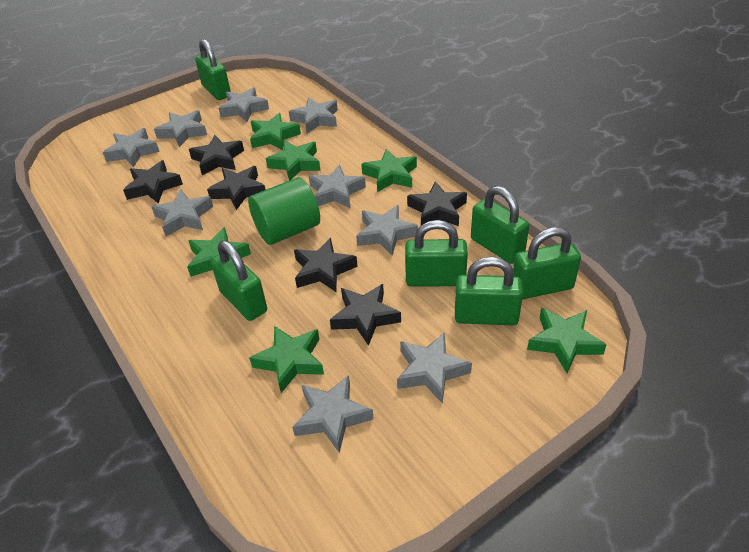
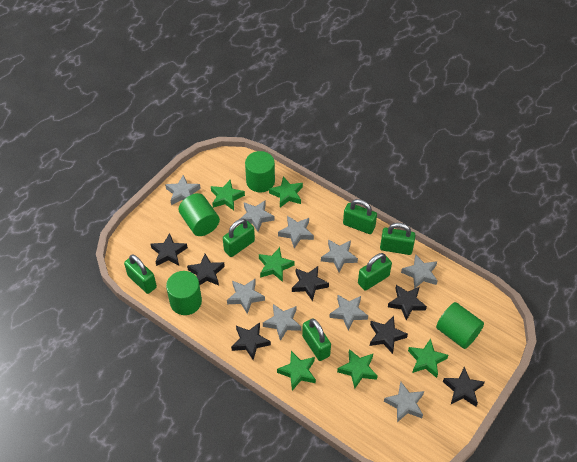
black star: [123,160,183,203] [189,135,244,175] [207,166,266,210] [294,238,358,293] [330,284,401,346] [407,181,467,226] = 6 -> [151,233,188,266] [187,254,225,286] [231,322,271,360] [292,266,329,301] [370,316,408,354] [388,285,427,321] [443,367,485,406] = 7
green cylinder: [248,177,320,245] = 1 -> [166,271,202,315] [178,193,220,236] [245,151,275,192] [436,302,484,349] = 4

